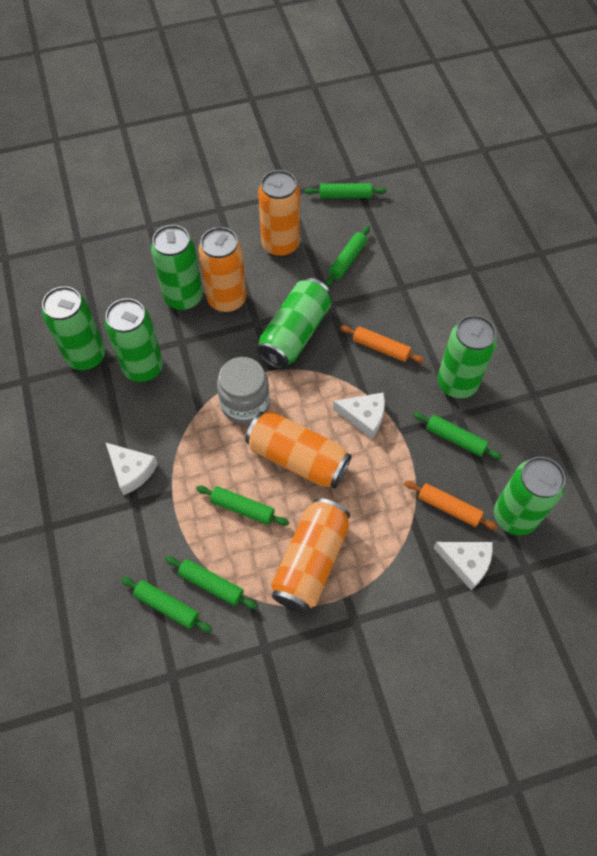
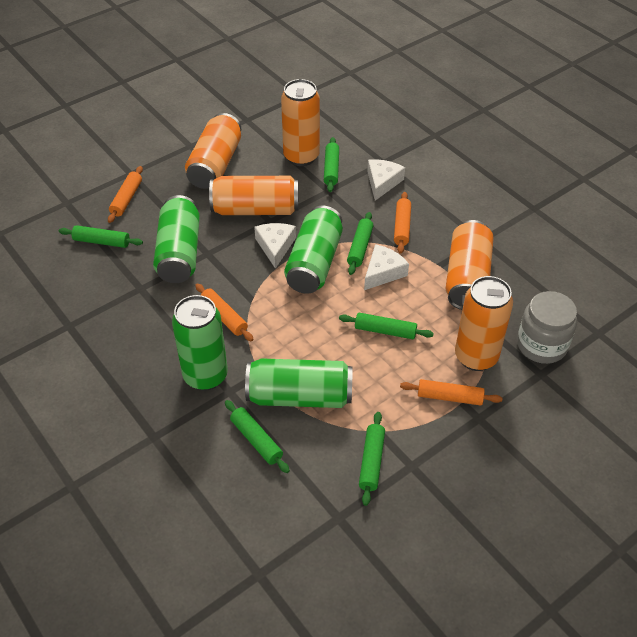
green can: [42,286,106,371] [105,298,163,382] [151,225,203,311] [256,278,331,369] [437,315,497,398] [494,457,565,535] = 6 -> [153,195,200,283] [172,295,228,391] [245,358,353,408] [284,206,343,294] = 4
orange can: [198,227,247,313] [245,411,352,489] [258,170,300,257] [271,498,350,613] = 4 -> [185,113,241,189] [209,176,299,215] [281,79,320,166] [446,220,494,310] [455,276,513,371] = 5
orange rolling pin: [340,325,425,363] [404,481,498,530] = 2 -> [108,166,143,223] [195,284,254,341] [394,192,411,254] [400,379,502,406] = 4

